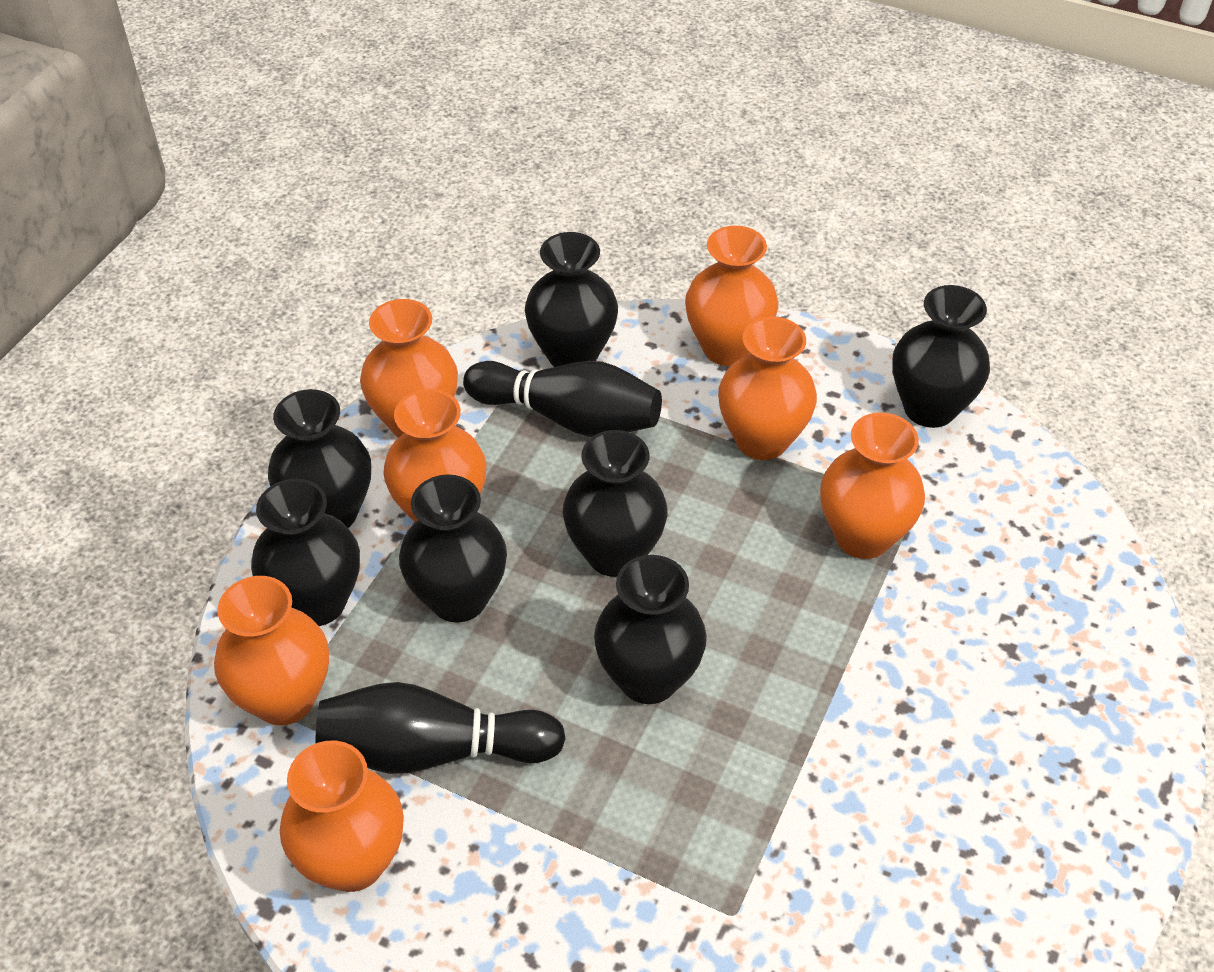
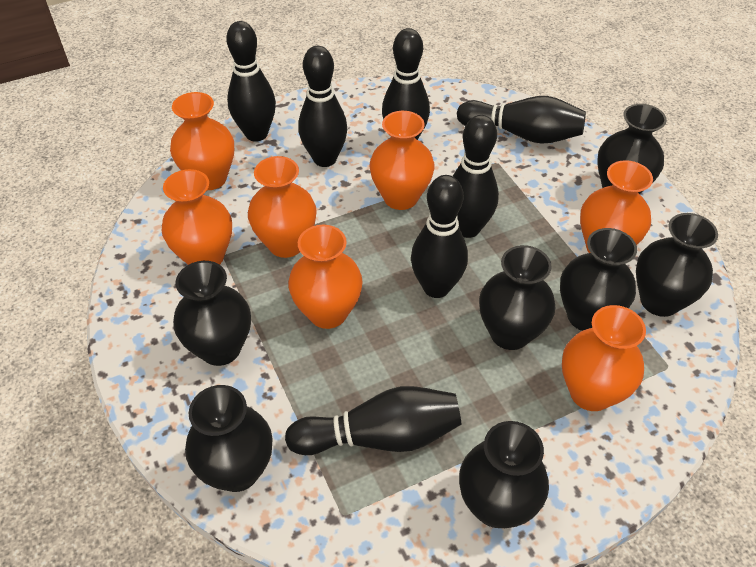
black bowling pin: [315,682,566,774] [463,361,662,437] = 2 -> [226,21,276,142] [285,386,462,455] [298,46,347,167] [382,28,430,140] [411,175,468,298] [453,115,499,238] [457,96,586,144] = 7

